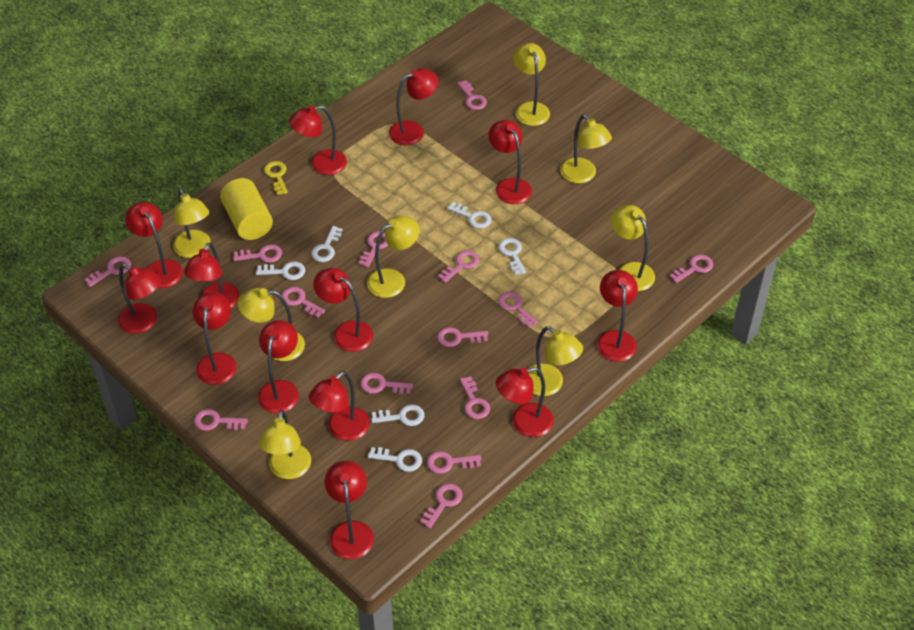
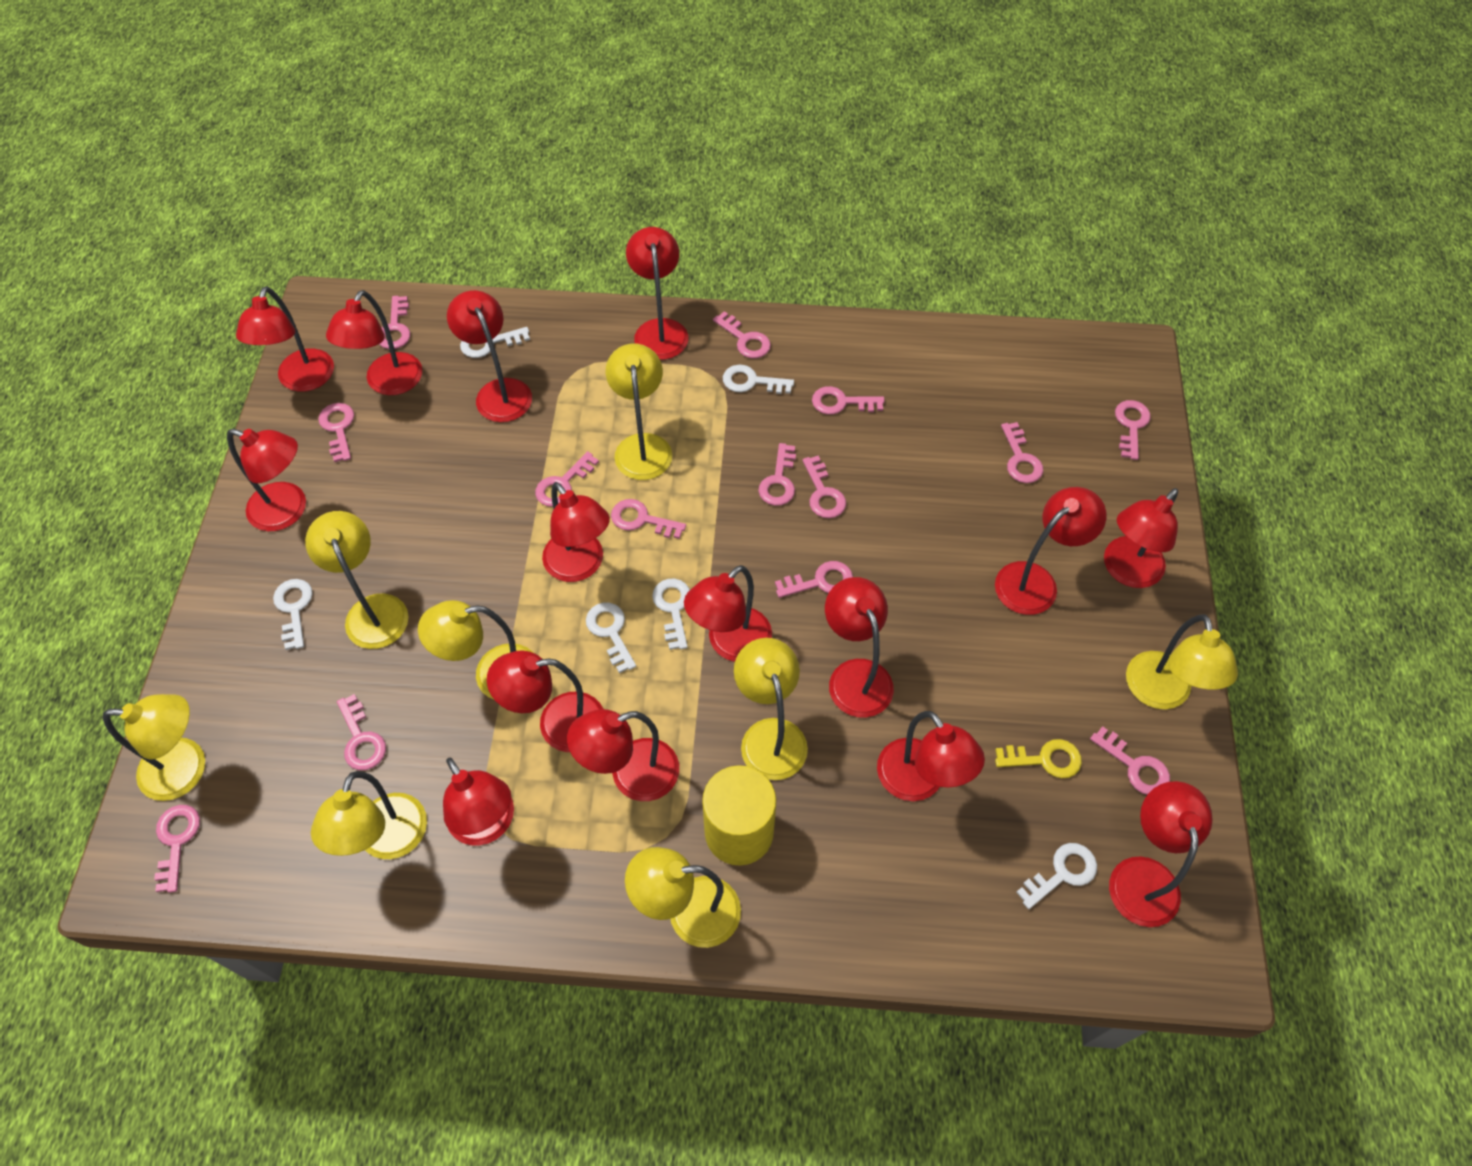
red lamp: [118,264,161,334] [125,202,183,288] [184,242,239,308] [193,292,237,385] [258,320,299,413] [289,106,347,175] [309,371,370,441] [313,268,373,352] [325,461,374,559] [389,68,438,145] [488,120,532,204] [496,367,554,437] [597,270,638,362] = 13 -> [227,429,306,531] [236,286,334,392] [326,290,422,395] [443,758,514,846] [447,290,532,422] [487,651,603,752] [542,482,610,582] [567,709,679,801] [626,227,688,360] [684,565,772,662] [825,577,894,718] [877,711,985,801] [995,487,1106,615] [1104,488,1178,588] [1109,781,1213,927] = 15

